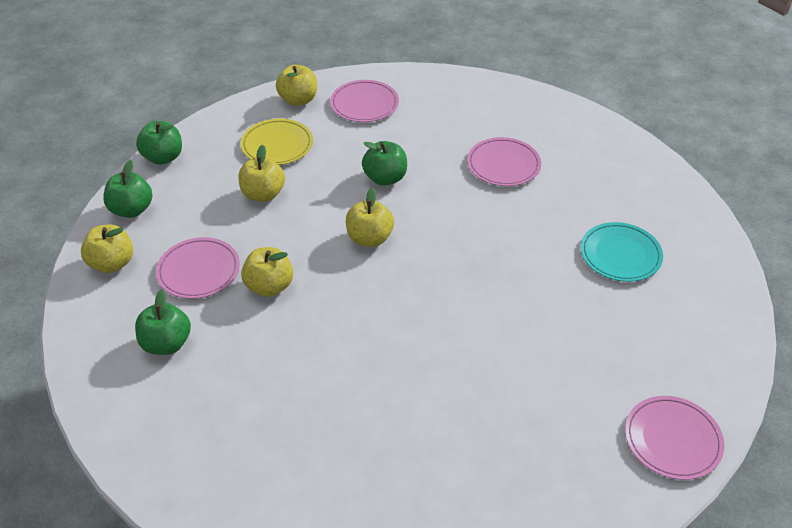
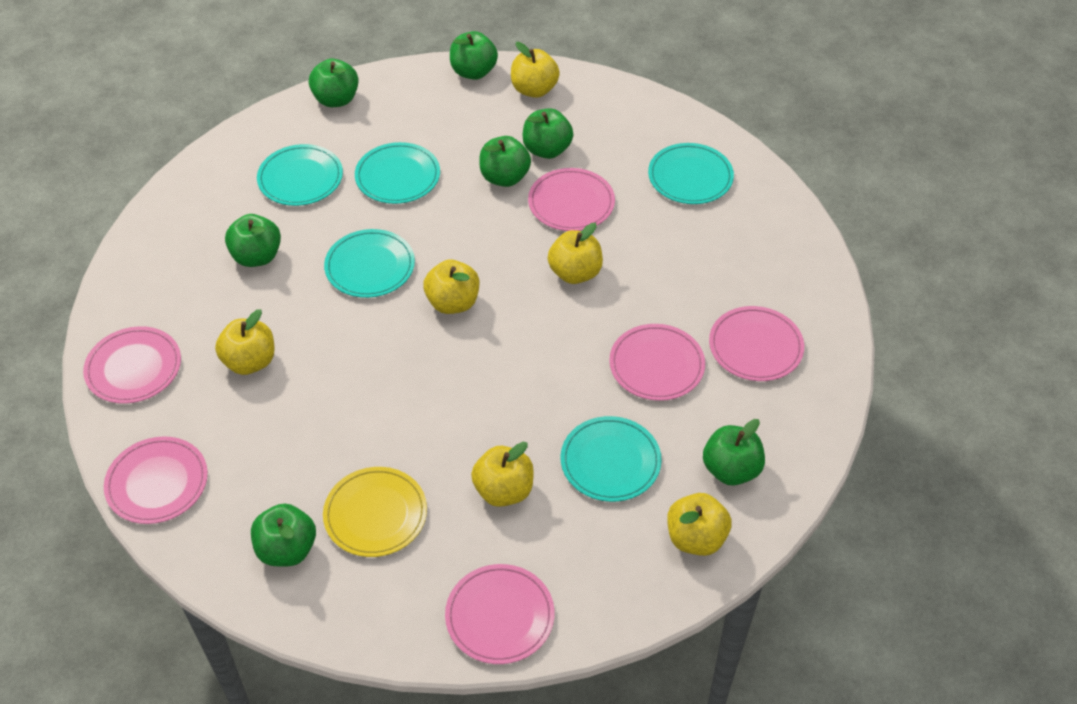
green apple: [103,160,152,218] [135,289,191,355] [136,121,182,165] [362,141,407,186] = 4 -> [225,214,281,267] [251,504,316,567] [309,58,359,107] [450,31,498,80] [479,136,531,187] [523,108,573,159] [703,419,765,485] = 7
pink plate: [156,237,240,299] [330,80,399,122] [467,137,541,186] [625,396,725,480] = 4 -> [83,326,181,404] [104,436,208,524] [445,564,554,664] [528,168,615,231] [609,324,705,401] [709,306,804,381] = 6
turquoise plate: [580,222,663,282] = 1 -> [257,144,343,206] [324,229,415,298] [355,142,440,204] [560,416,662,502] [648,143,734,204] = 5
yellow apple: [81,224,133,273] [238,145,285,202] [241,247,293,297] [276,65,317,106] [346,187,394,247] = 5 -> [215,309,275,375] [423,260,480,314] [471,442,534,507] [511,42,560,98] [548,223,603,284] [667,493,732,556] = 6

